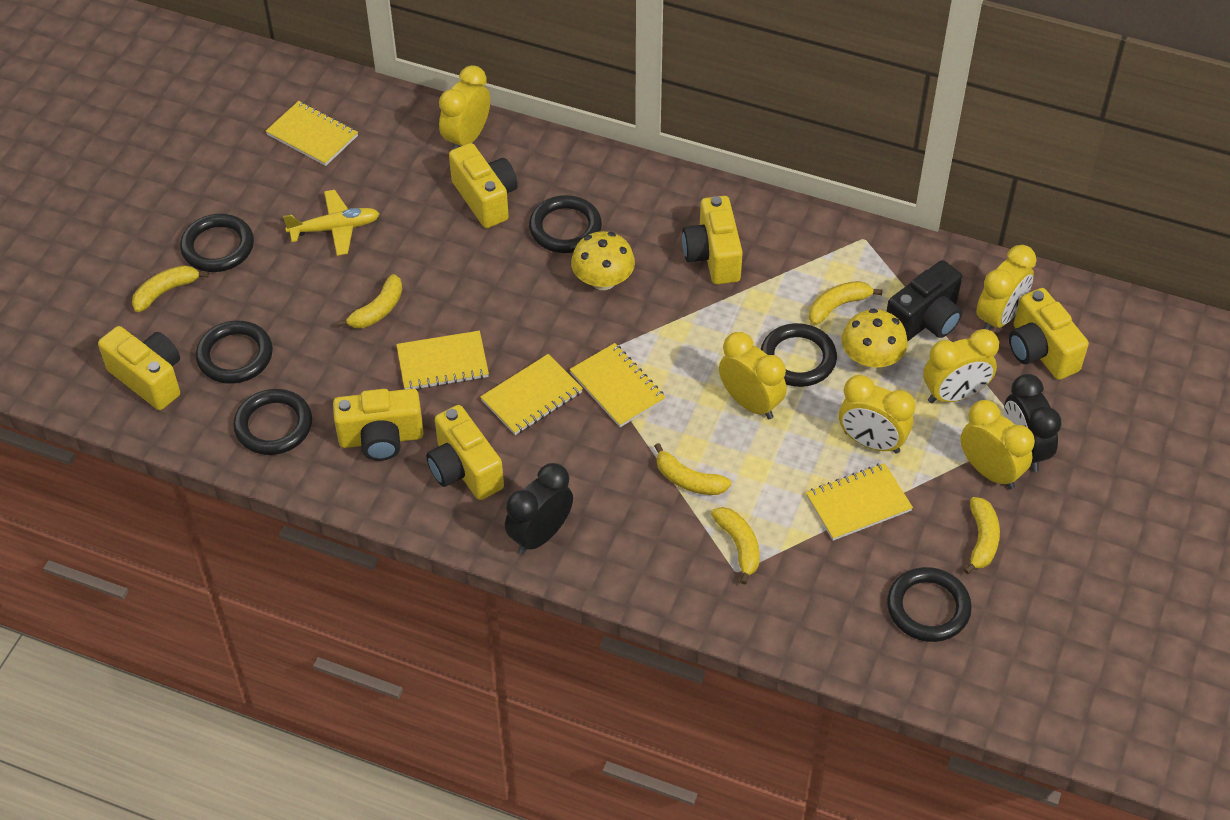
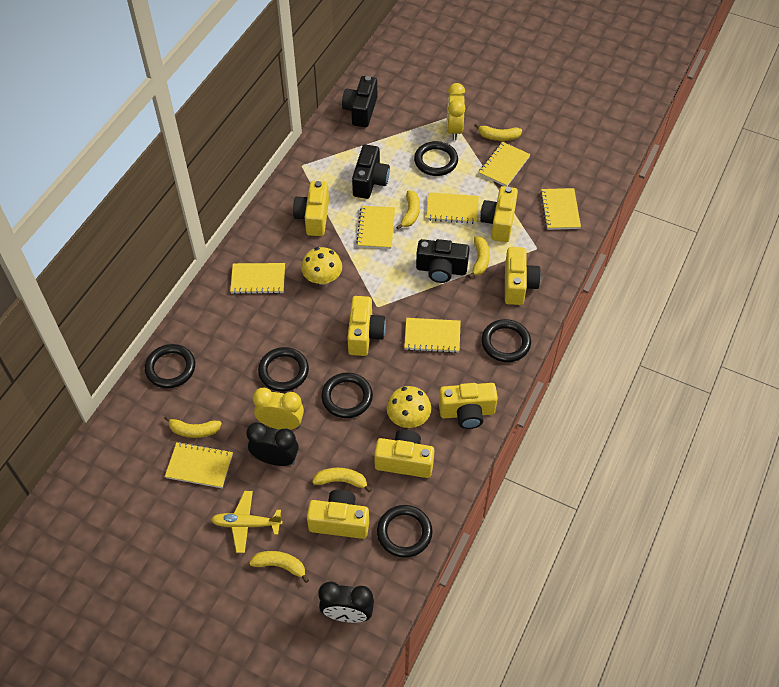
black camera: [887,260,962,341] = 1 -> [342,76,377,127] [352,144,390,199] [416,239,470,283] = 3
yellow camera: [98,326,180,410] [333,389,423,461] [426,405,504,500] [449,143,518,228] [682,196,743,284] [1009,288,1089,380] = 6 -> [293,181,329,236] [307,490,369,539] [347,296,386,356] [374,430,434,478] [439,383,498,429] [480,186,518,242] [505,247,541,305] = 7
yellow clock: [439,65,490,150] [719,332,787,419] [839,375,915,454] [923,329,999,403] [960,400,1035,489] [976,245,1037,330] = 6 -> [253,388,304,430] [447,83,466,140] = 2
yellow notebook: [266,101,358,166] [396,331,489,389] [480,354,583,435] [569,343,666,427] [806,463,913,541] = 5 -> [165,442,233,488] [230,263,285,294] [356,206,395,249] [404,318,461,353] [426,192,479,224] [479,142,531,187] [540,188,581,230] = 7

